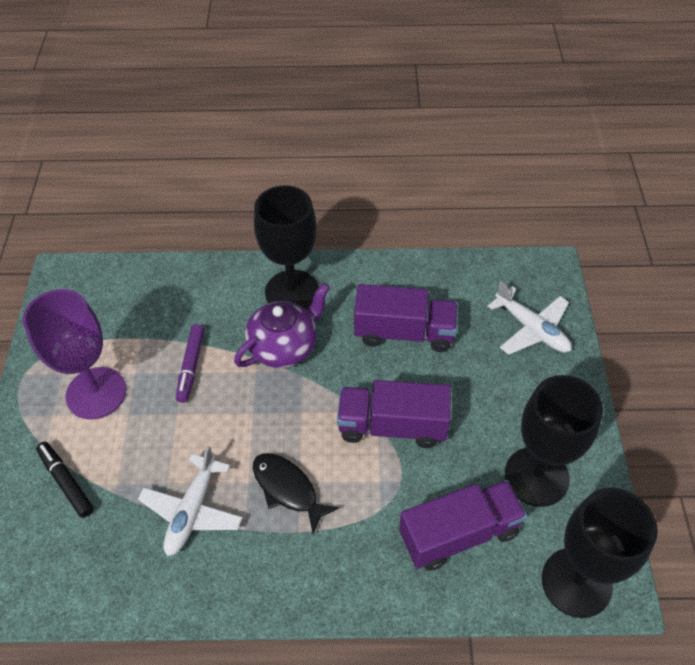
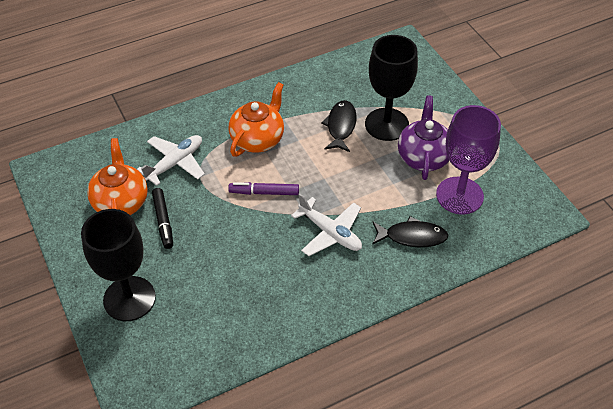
black fish: [253,453,339,533] = 1 -> [321,100,357,152] [372,216,449,247] = 2
black goblet: [254,185,319,310] [505,375,603,507] [542,488,658,618] = 3 -> [81,209,156,321] [365,35,418,141] = 2
orange teapot: none = 0 -> [87,138,148,215] [229,82,284,157] = 2
purple truck: [337,380,451,448] [354,284,458,352] [399,480,527,571] = 3 -> none = 0

